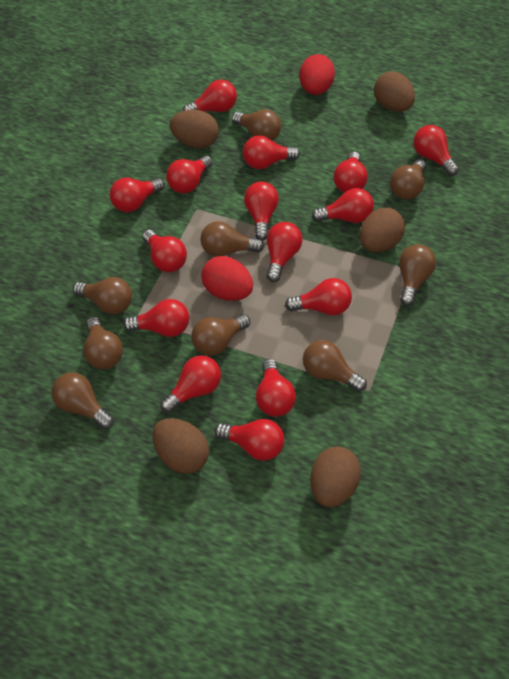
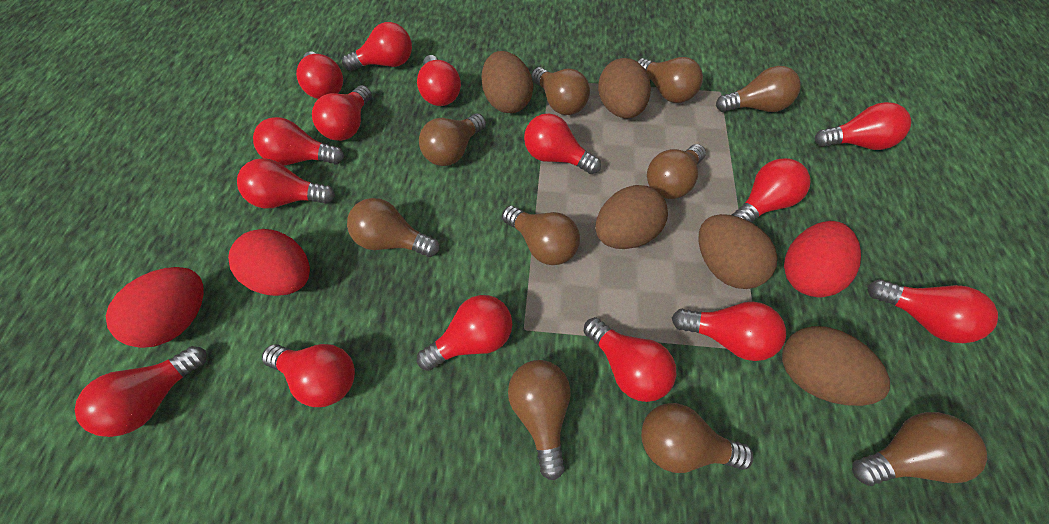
brown light bulb: [51,372,114,429] [73,277,132,314] [83,317,123,369] [191,314,250,356] [200,221,264,257] [232,109,281,141] [303,340,367,392] [390,159,426,199] [399,244,436,306] = 9 -> [347,198,439,257] [419,113,486,166] [502,206,580,265] [508,360,571,480] [531,67,590,115] [637,57,703,103] [641,403,753,473] [647,144,706,199] [716,66,801,112] [852,412,987,486] = 10
red egg: [201,256,253,301] [299,54,335,95] = 2 -> [106,267,204,348] [228,229,310,296] [784,221,861,297] = 3

